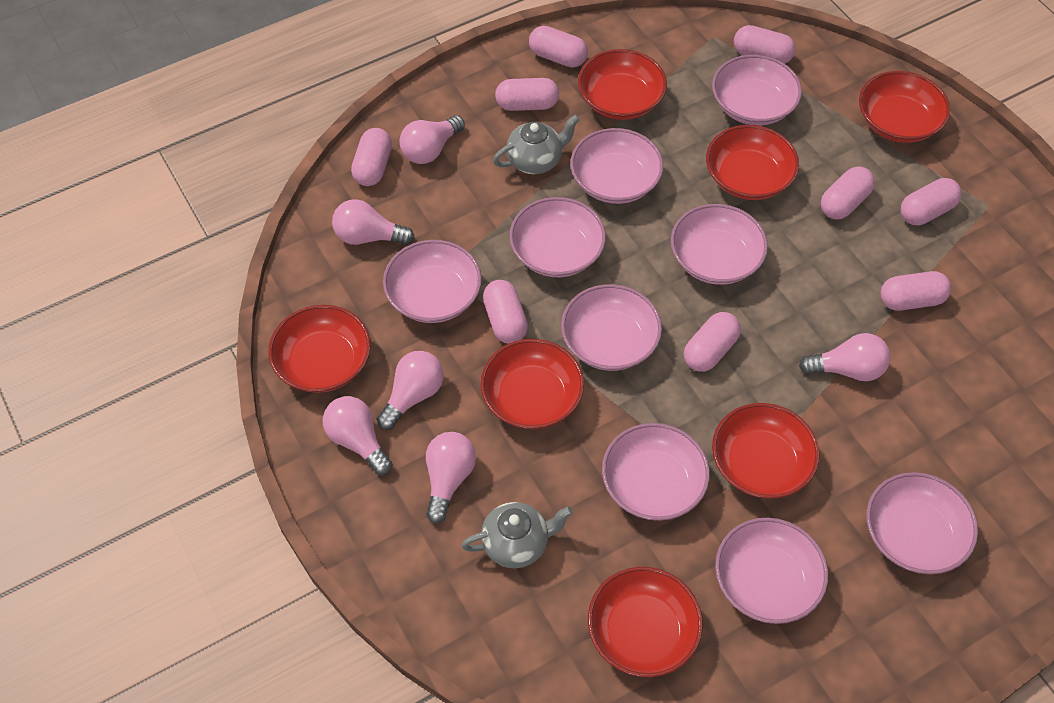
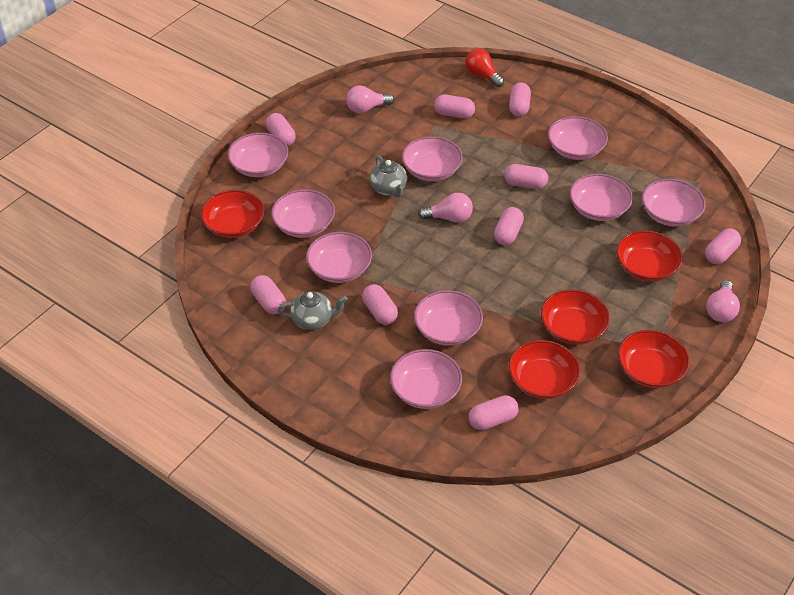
pink light bulb: [323,396,392,475] [332,199,415,245] [377,351,444,430] [399,115,465,164] [426,432,476,524] [799,333,890,381] = 6 -> [346,86,394,113] [418,193,473,223] [706,280,740,322] = 3
red bowl: [268,305,371,393] [480,339,584,429] [578,49,667,120] [588,567,703,677] [706,125,799,200] [712,403,819,499] [859,71,950,143] = 7 -> [201,190,265,238] [508,340,580,399] [541,289,610,345] [616,230,683,282] [618,330,690,388] = 5
red light bulb: none = 0 -> [465,49,504,87] = 1

